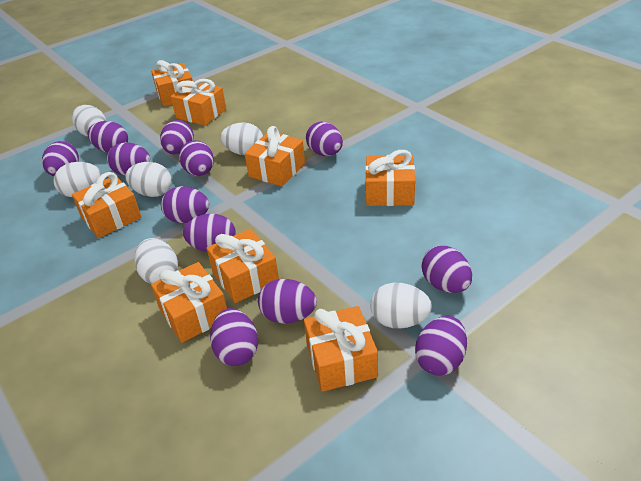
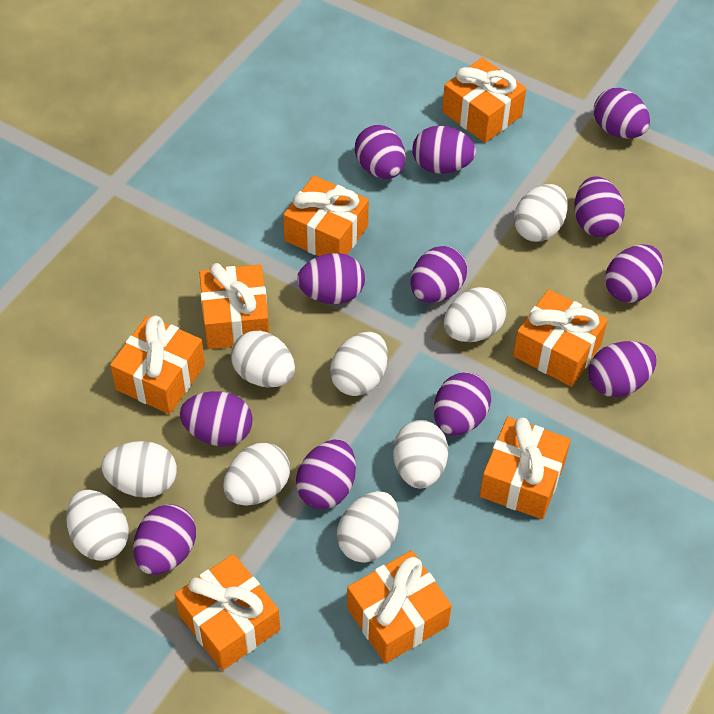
white egg: [54,162,101,197] [72,105,106,137] [125,162,171,197] [134,238,178,284] [220,122,263,155] [370,283,432,329] = 6 -> [66,490,129,561] [101,441,177,498] [223,443,290,506] [231,331,295,388] [330,332,388,396] [337,491,399,563] [393,420,448,488] [444,287,506,342] [514,184,568,242] = 9

